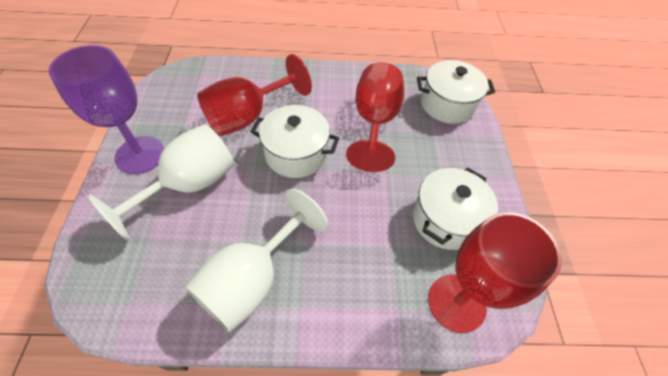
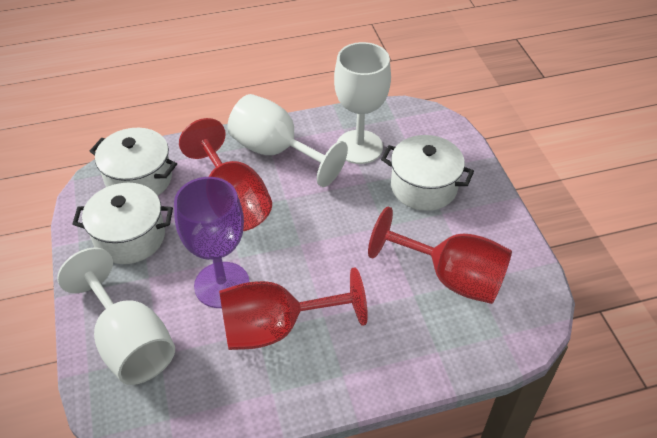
white goblet: [88,124,234,241] [184,188,328,332] = 2 -> [57,248,175,385] [227,94,348,187] [334,42,391,164] = 3

